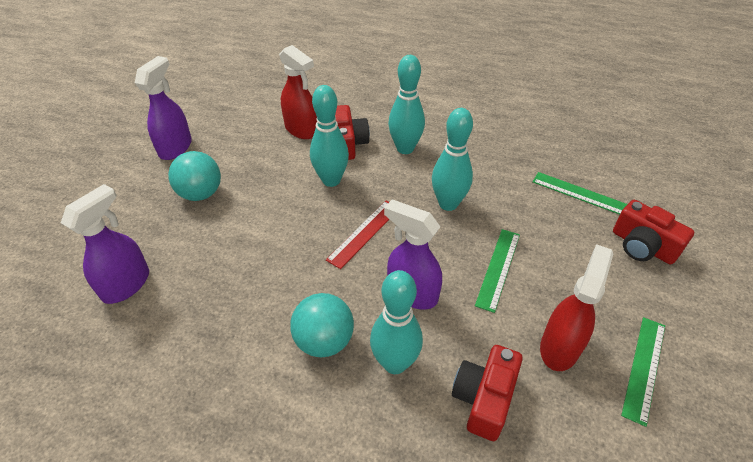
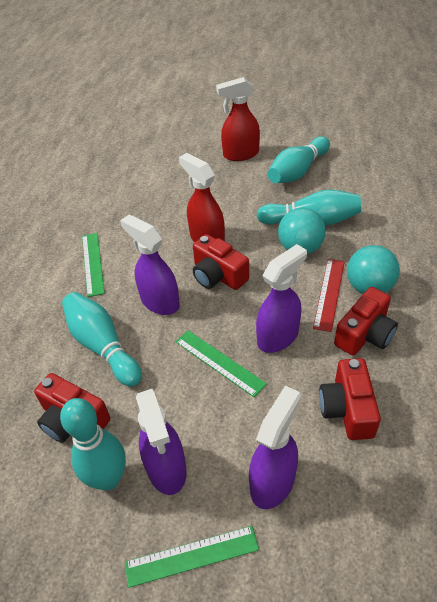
purple spray bottle: [61,184,149,304] [135,56,192,160] [384,200,442,309] = 3 -> [120,215,180,315] [136,389,187,495] [249,386,301,509] [256,244,307,353] = 4
red camera: [335,105,370,160] [452,345,523,441] [613,200,694,264] = 3 -> [34,373,110,443] [193,234,249,290] [319,358,381,440] [334,287,398,356] = 4

